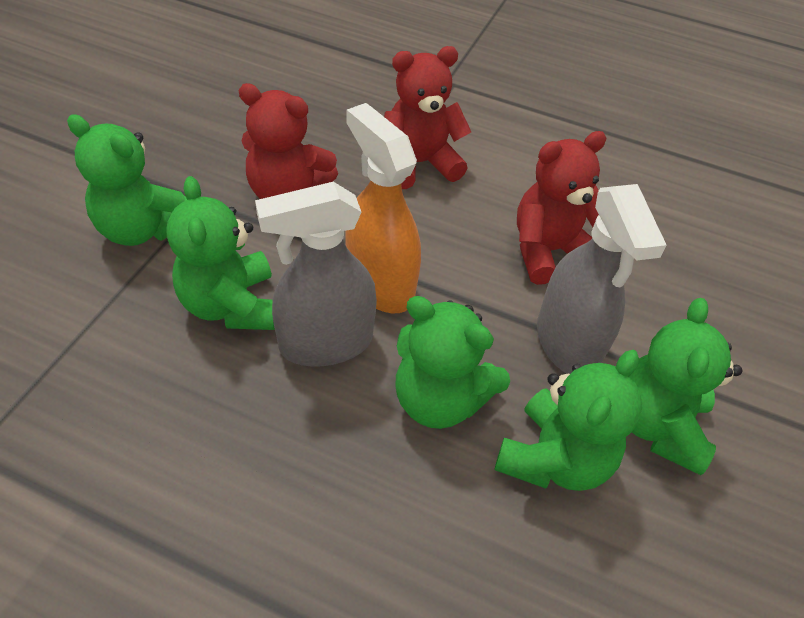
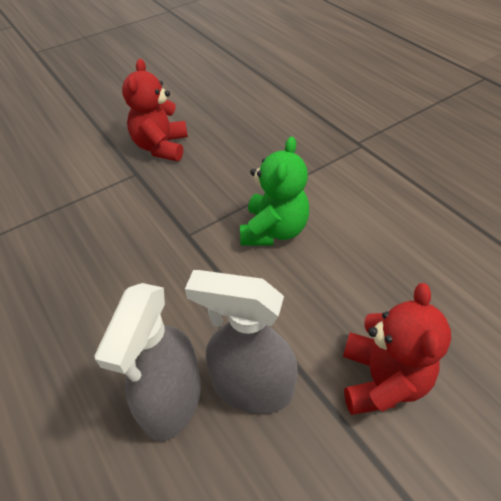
green teddy bear: [67,114,187,246] [166,176,275,330] [396,296,510,429] [494,350,642,491] [630,298,742,475] = 5 -> [240,137,309,246] = 1
orange spray bottle: [345,103,421,313] = 1 -> none = 0
red teddy bear: [239,83,338,199] [384,46,471,189] [517,131,607,285] = 3 -> [122,59,188,161] [343,283,451,415] = 2

